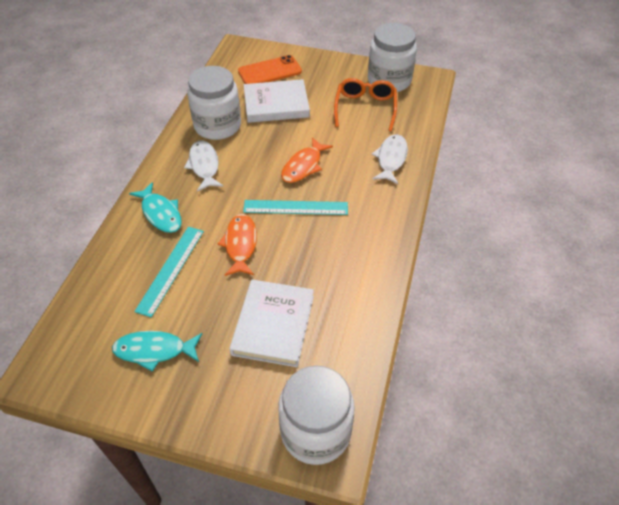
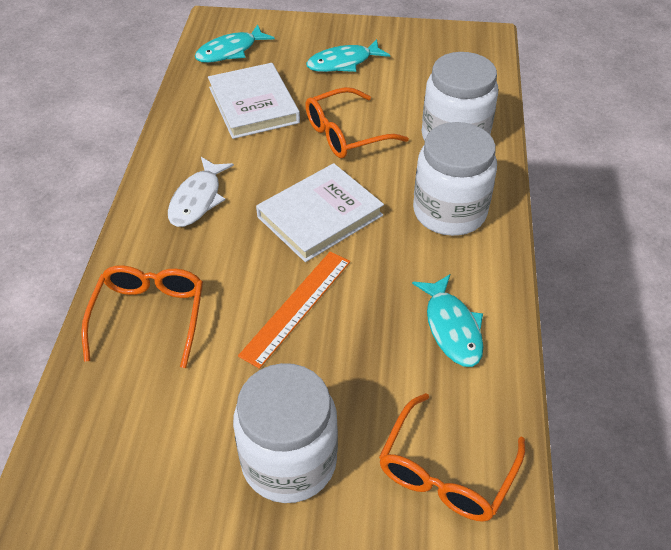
orange fish: [218,214,257,276] [281,137,333,183] = 2 -> none = 0
orange glasses: [334,78,397,131] = 1 -> [81,265,203,368] [305,87,409,158] [379,393,525,522] = 3
orange phone: [238,55,302,84] = 1 -> none = 0
orange ruler: none = 0 -> [238,251,350,369] = 1
turquoise fish: [112,331,202,372] [129,182,182,233] = 2 -> [195,25,275,63] [306,39,390,72] [412,274,484,367] = 3
turquoise ruler: [134,227,204,317] [243,200,348,215] = 2 -> none = 0
white fish: [184,140,223,191] [372,134,408,184] = 2 -> [168,157,234,227] = 1

